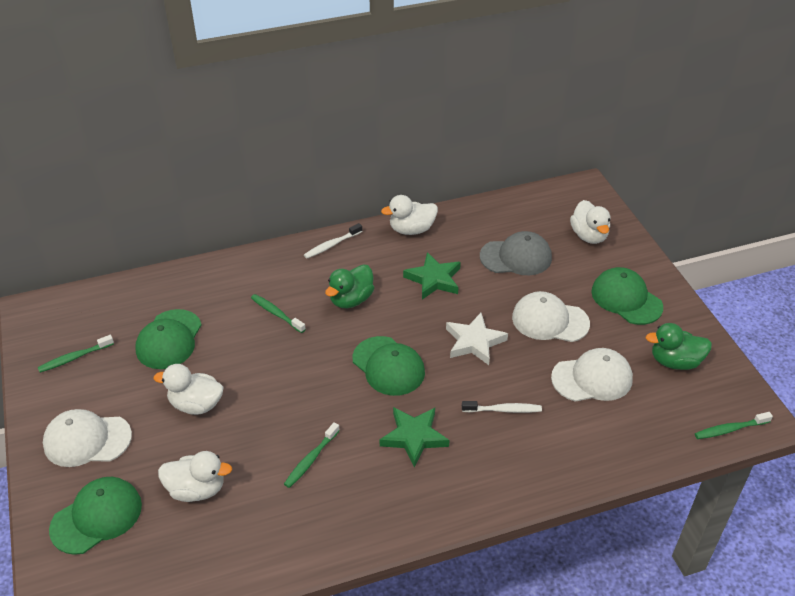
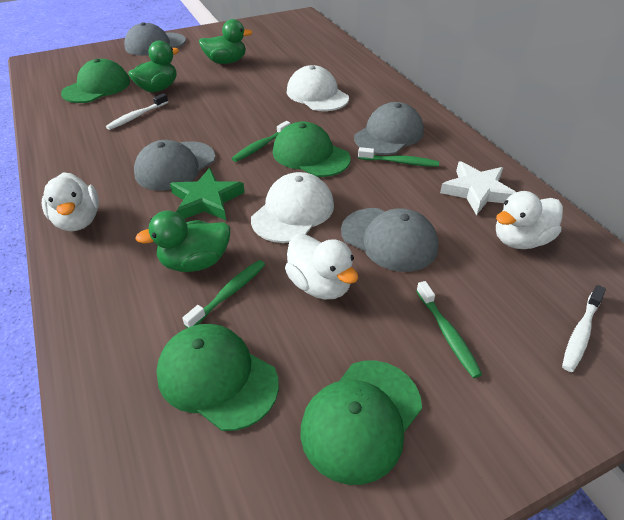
green duck: [325,265,374,308] [646,323,712,370] = 2 -> [128,40,179,92] [135,210,230,272] [199,19,253,64] = 3
green star: [380,407,450,468] [403,252,461,299] = 2 -> [170,168,245,220] = 1
grey cap: [480,231,552,275] = 1 -> [124,22,186,56] [134,140,215,191] [341,208,439,272] [354,102,424,155] = 4
white cap: [43,409,132,467] [512,291,590,342] [551,348,633,402] = 3 -> [251,172,334,243] [287,65,349,111] = 2
white duck: [154,364,223,415] [158,451,232,502] [381,195,438,235] [570,200,610,244] = 4 -> [42,172,99,231] [285,234,358,299] [496,191,563,249] = 3

